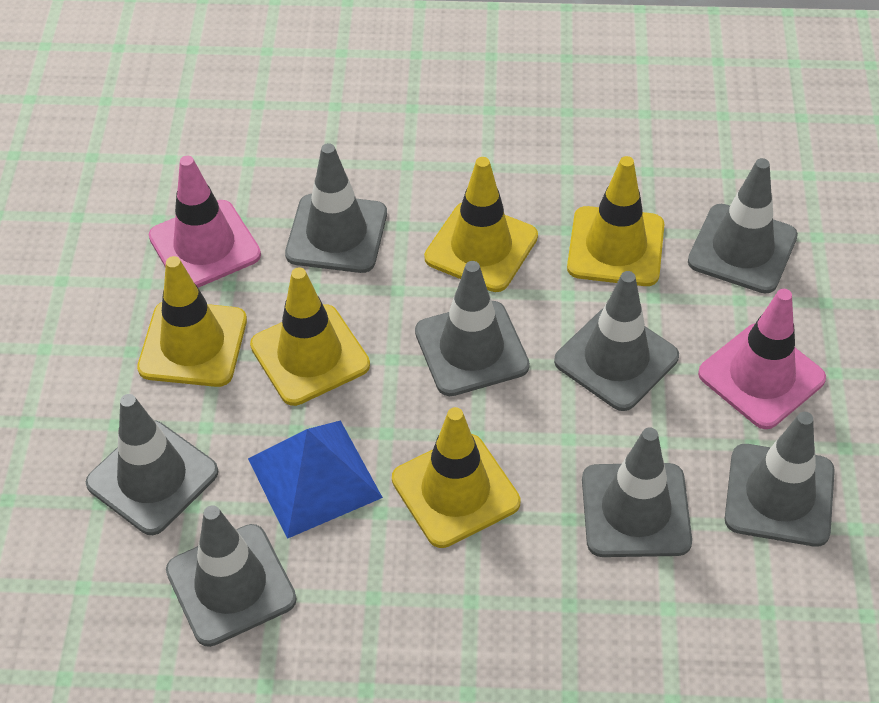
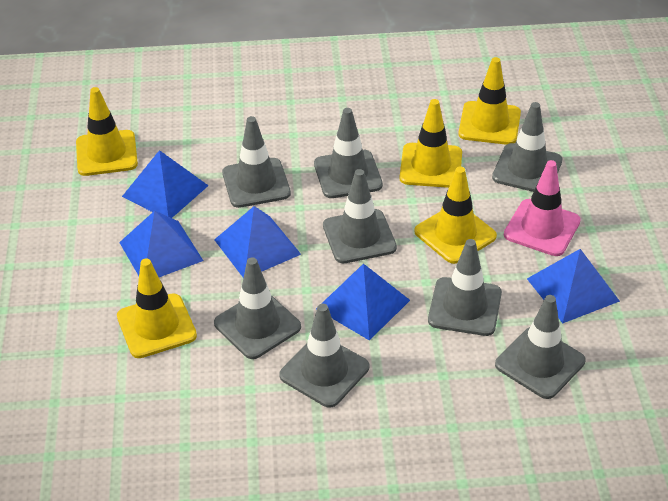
blue pyramid: [248,420,383,539] = 1 -> [119,211,203,277] [122,150,209,218] [214,206,301,278] [316,263,410,341] [527,249,620,323] = 5
pink traffic cone: [149,156,261,288] [698,289,826,429] = 2 -> [504,160,581,256] = 1

